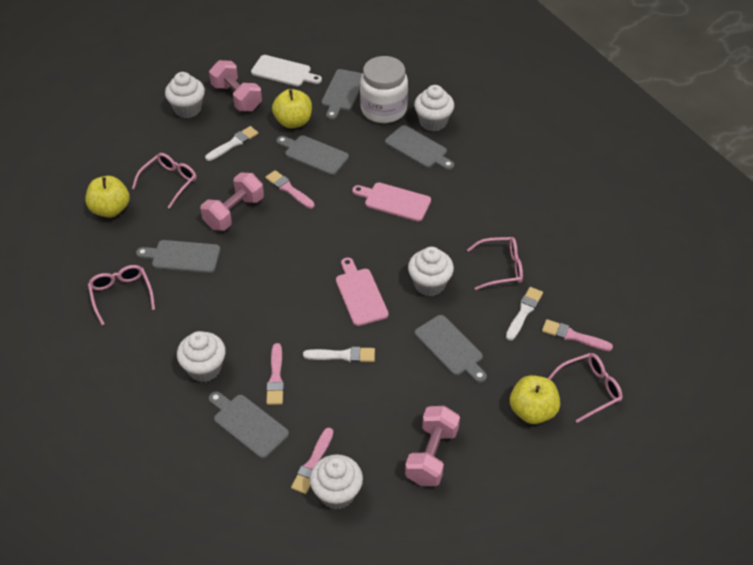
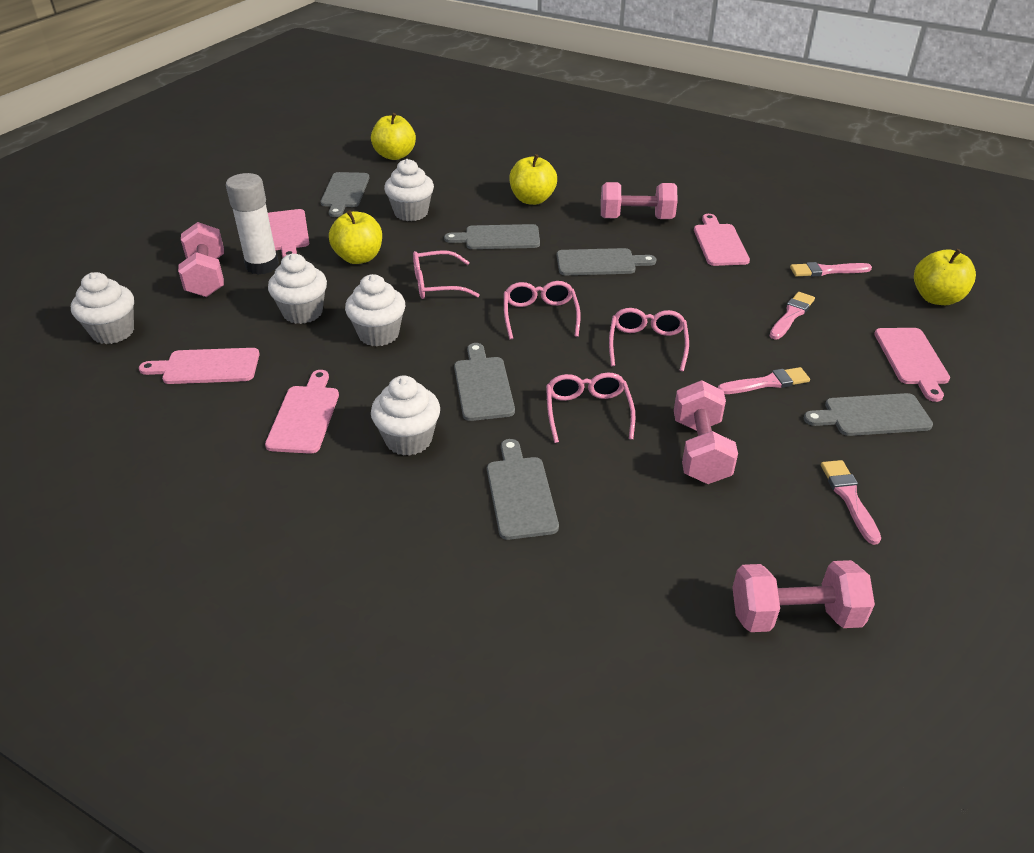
pink cutting board: [336,258,389,326] [352,182,431,221] = 2 -> [139,348,260,384] [265,370,339,454] [268,209,309,258] [694,214,750,266] [874,328,950,402] = 5
pink dumbbell: [200,172,264,231] [209,60,262,111] [405,406,460,486] = 3 -> [178,222,224,297] [601,182,678,219] [674,380,738,484] [732,560,875,632] = 4
white brush: [205,126,258,161] [303,347,375,363] [506,287,543,341] = 3 -> none = 0
white cutting board: [251,55,322,86] = 1 -> none = 0
white glue stick: none = 0 -> [226,173,279,275] = 1
white jar: [360,56,408,123] = 1 -> none = 0
yellow apple: [85,176,130,218] [272,89,312,128] [510,375,560,424] = 3 -> [329,210,382,264] [371,113,416,160] [509,154,557,205] [914,249,976,305] = 4

